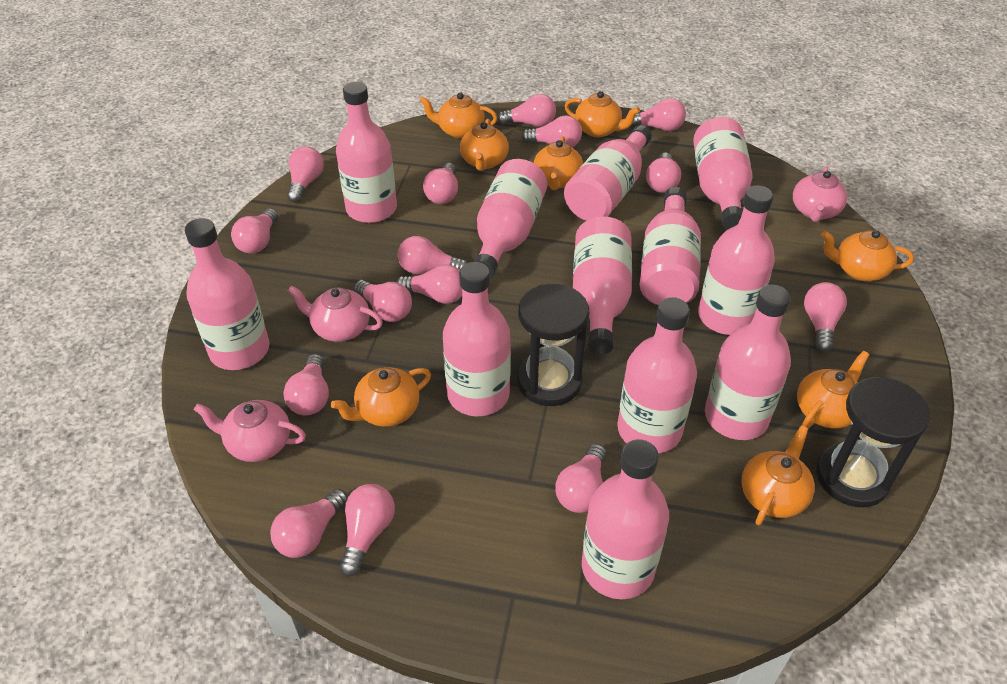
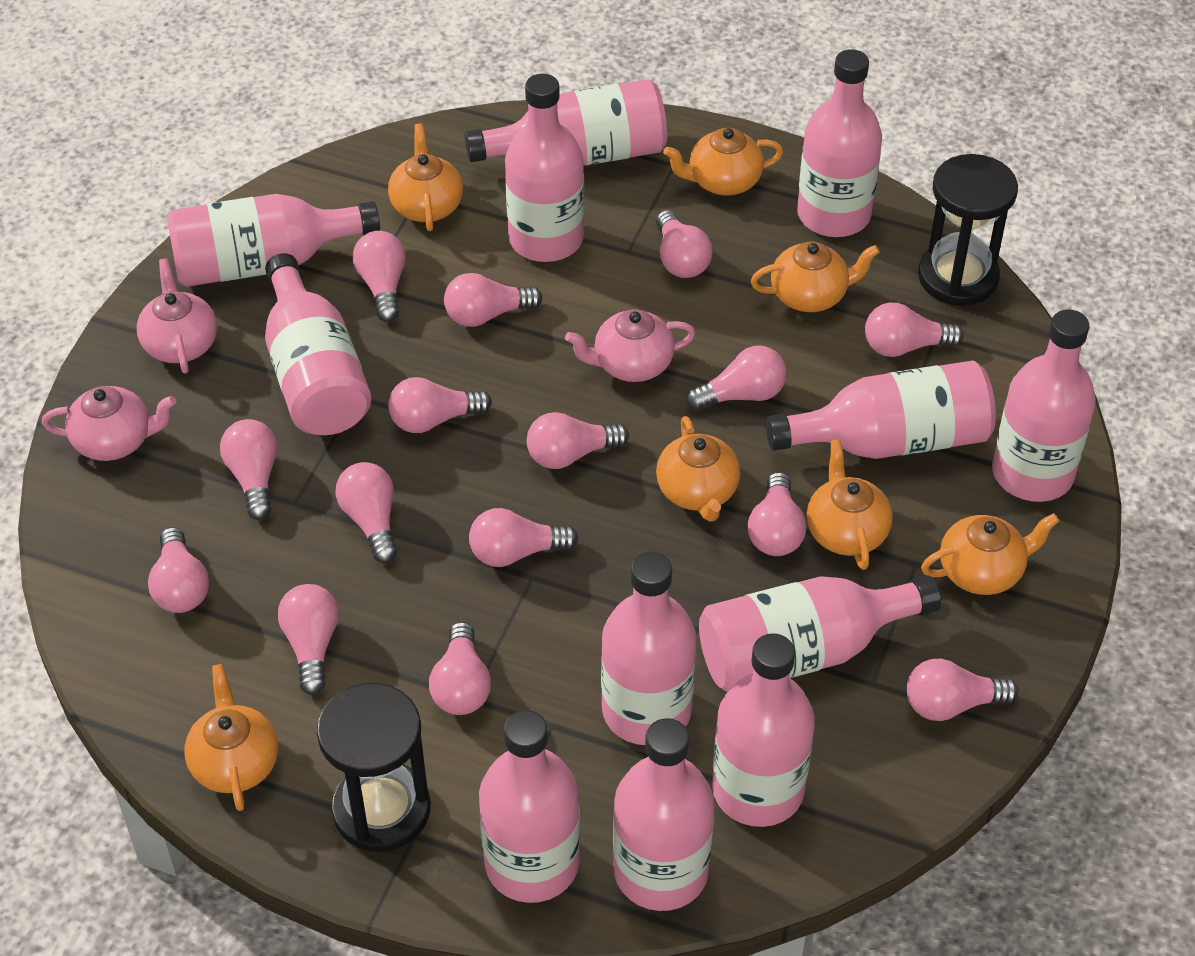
orange teapot: [331,367,431,427] [419,92,497,139] [460,119,509,171] [534,136,583,190] [564,91,640,137] [741,425,815,525] [797,351,870,428] [821,230,914,281] = 8 -> [185,664,278,811] [388,123,463,231] [656,416,740,522] [663,128,783,196] [751,242,880,312] [806,439,893,570] [921,513,1059,595] = 7

